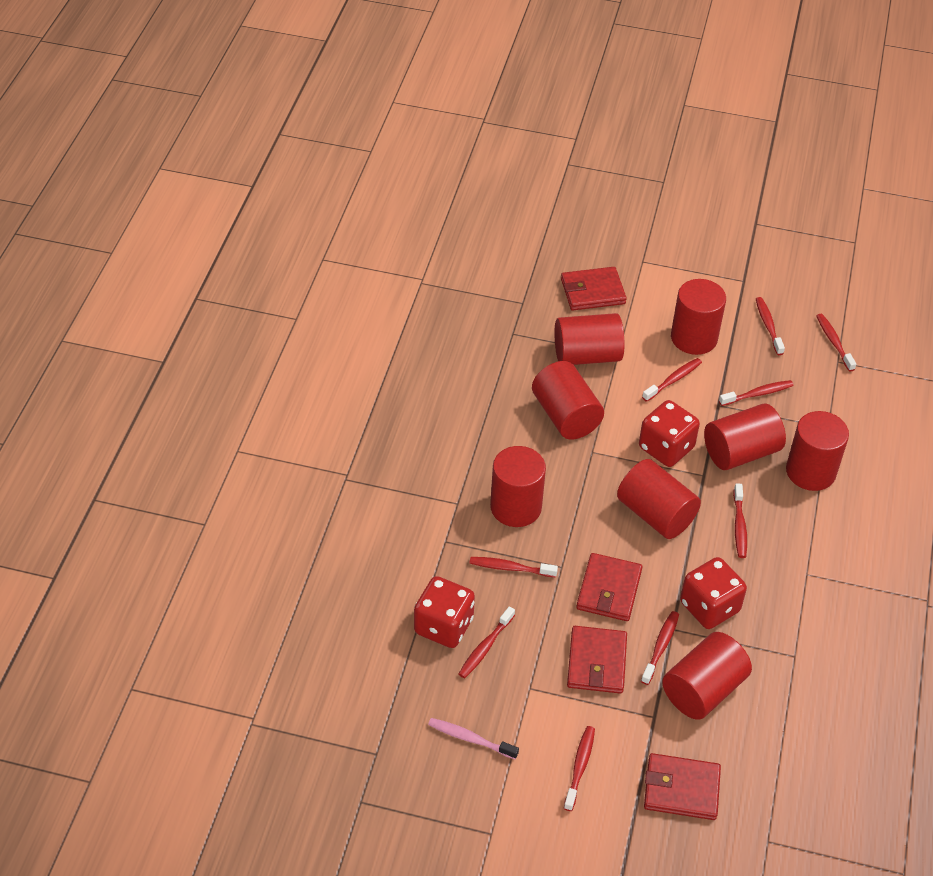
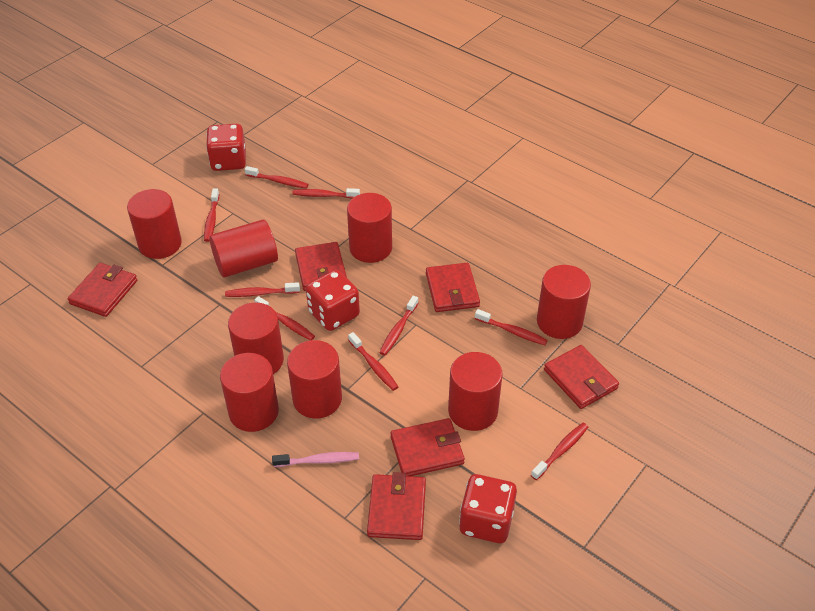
red wallet: [561,267,627,311] [567,626,627,694] [576,553,642,621] [644,753,721,820] = 4 -> [67,263,137,317] [295,242,347,291] [367,472,426,540] [391,418,465,476] [426,263,480,312] [544,345,619,409] = 6

